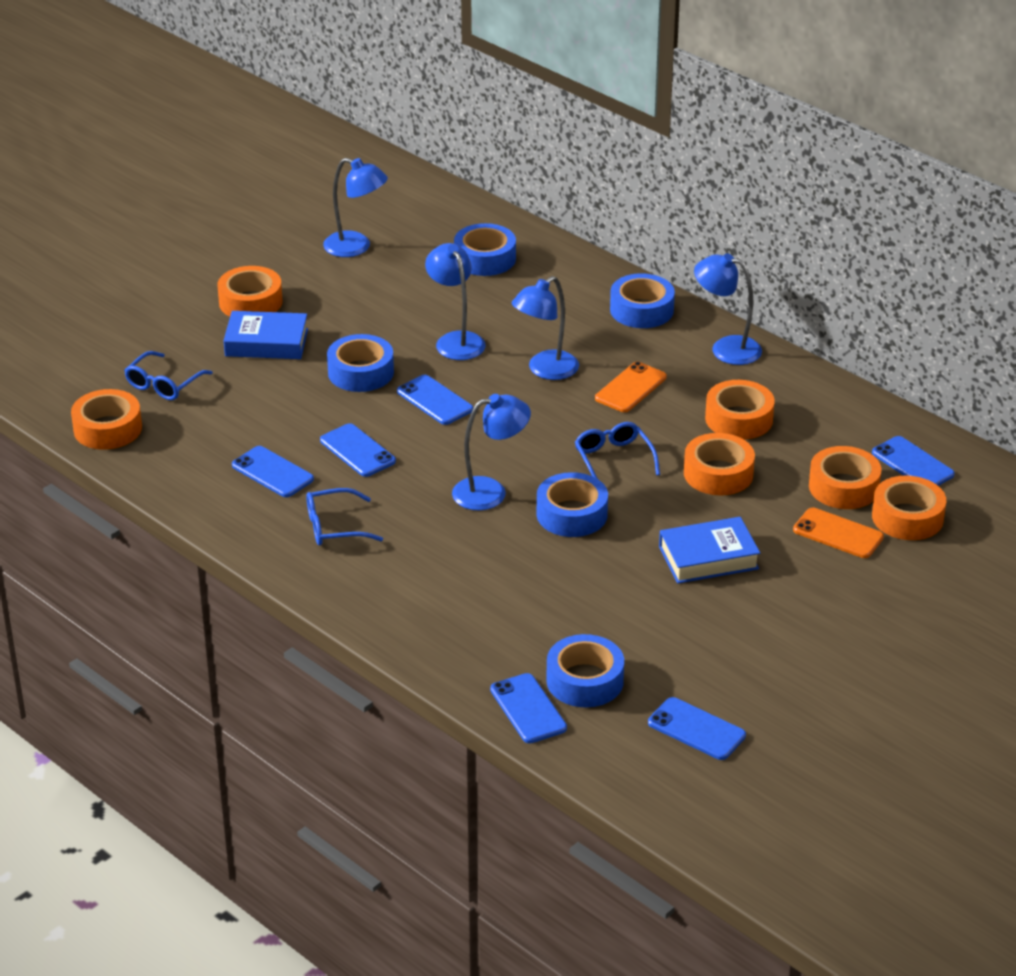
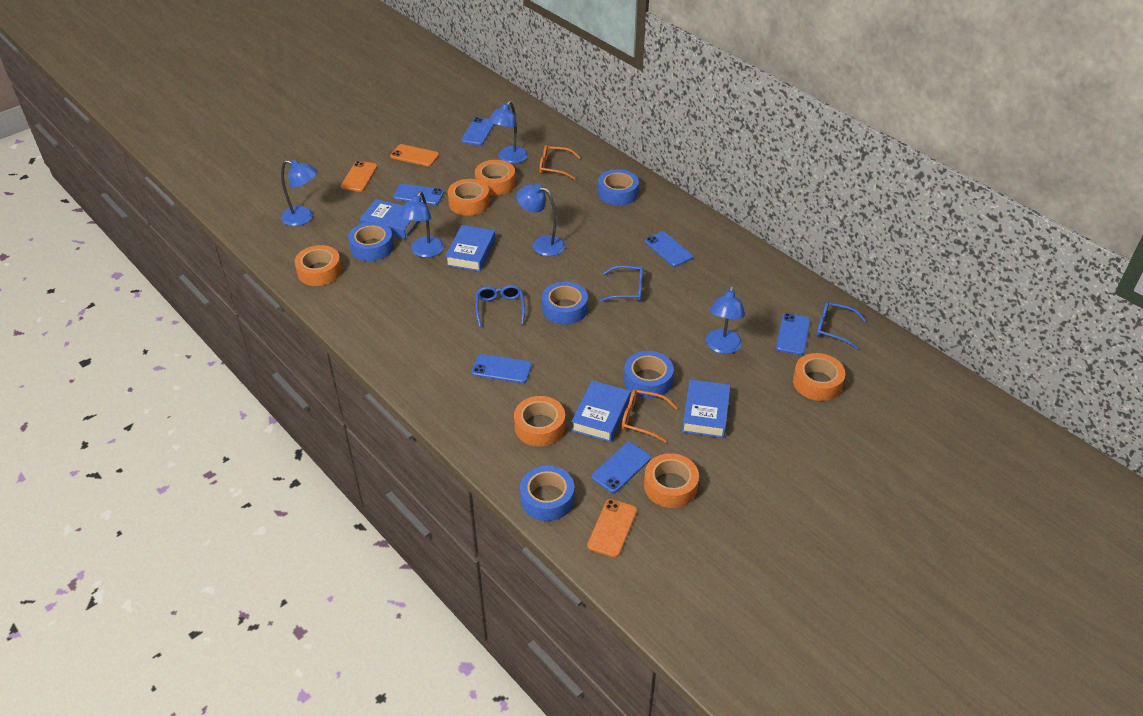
blue book: [223,311,308,359] [659,517,760,584] = 2 -> [360,199,419,239] [445,225,496,272] [571,381,630,442] [682,379,731,438] = 4
orange glasses: none = 0 -> [539,145,581,180] [622,389,677,443] = 2
orange phone: [595,362,667,412] [793,507,884,558] = 2 -> [341,161,377,192] [390,144,439,166] [587,499,637,558] = 3

